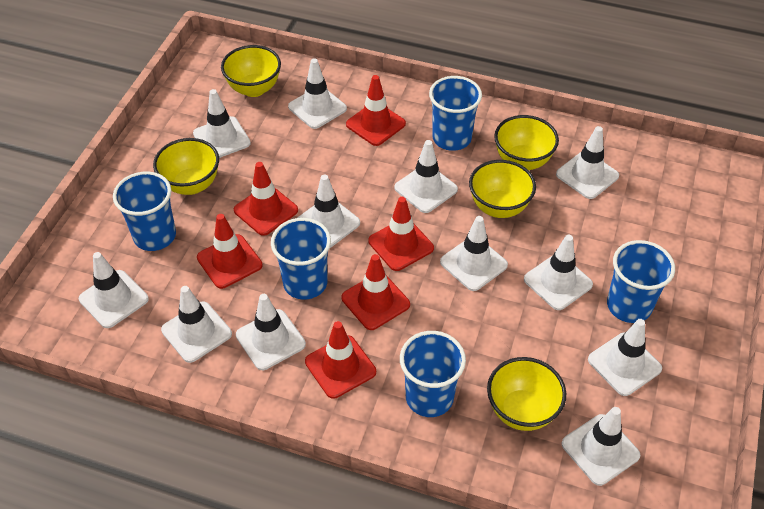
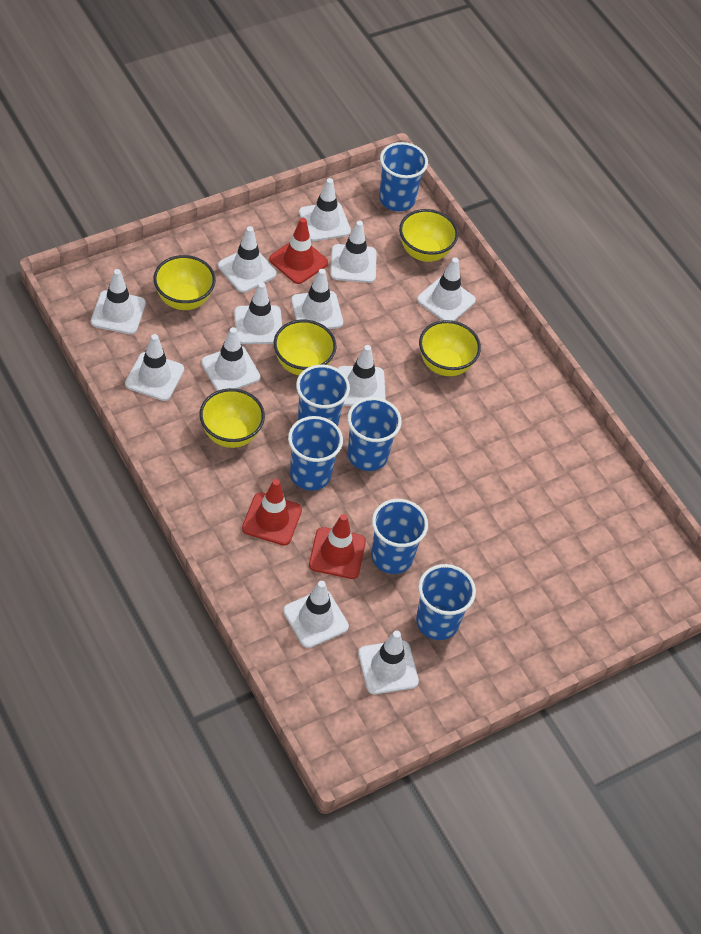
blue cup: [113,171,176,251] [271,218,331,299] [400,331,466,417] [429,76,482,151] [607,240,675,323] = 5 -> [288,416,343,491] [296,365,350,426] [347,397,402,471] [371,499,428,574] [379,142,428,211] [416,564,476,640] = 6
red traffic cone: [197,214,263,289] [234,162,298,236] [305,321,376,399] [341,254,410,330] [346,75,406,146] [368,197,434,271] = 6 -> [242,479,302,546] [269,218,328,284] [309,514,366,579] = 3

